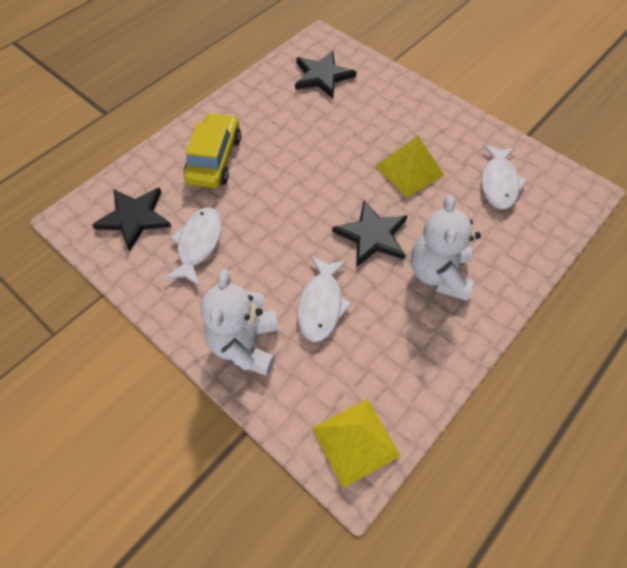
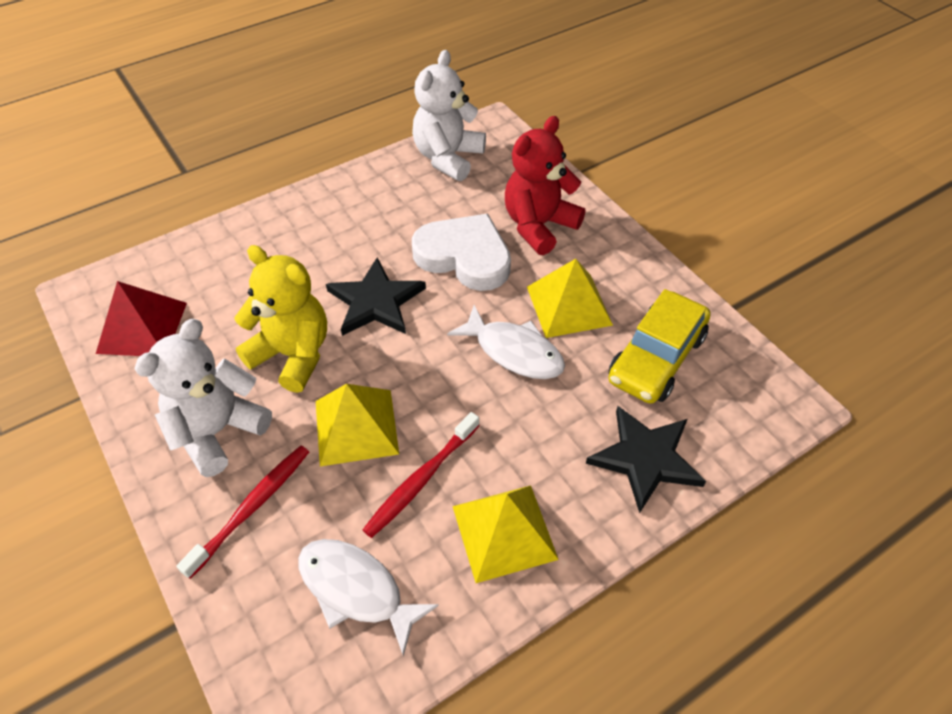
black star: [92,187,171,251] [295,51,356,98] [332,200,407,267] = 3 -> [326,258,426,336] [586,406,706,513] = 2
red pyramid: none = 0 -> [96,281,187,356] = 1
red teddy bear: none = 0 -> [505,116,585,255] = 1
red toothbrush: none = 0 -> [176,446,309,579] [363,412,480,538] = 2
white fish: [164,207,222,286] [297,256,352,342] [481,144,527,210] = 3 -> [298,539,439,656] [447,305,565,379] = 2
white heart: none = 0 -> [412,214,511,291] = 1
yellow pyramid: [312,399,401,488] [376,136,444,197] = 2 -> [316,384,399,466] [453,485,559,583] [527,259,613,338] = 3
yellow teddy bear: none = 0 -> [234,245,327,393] = 1

